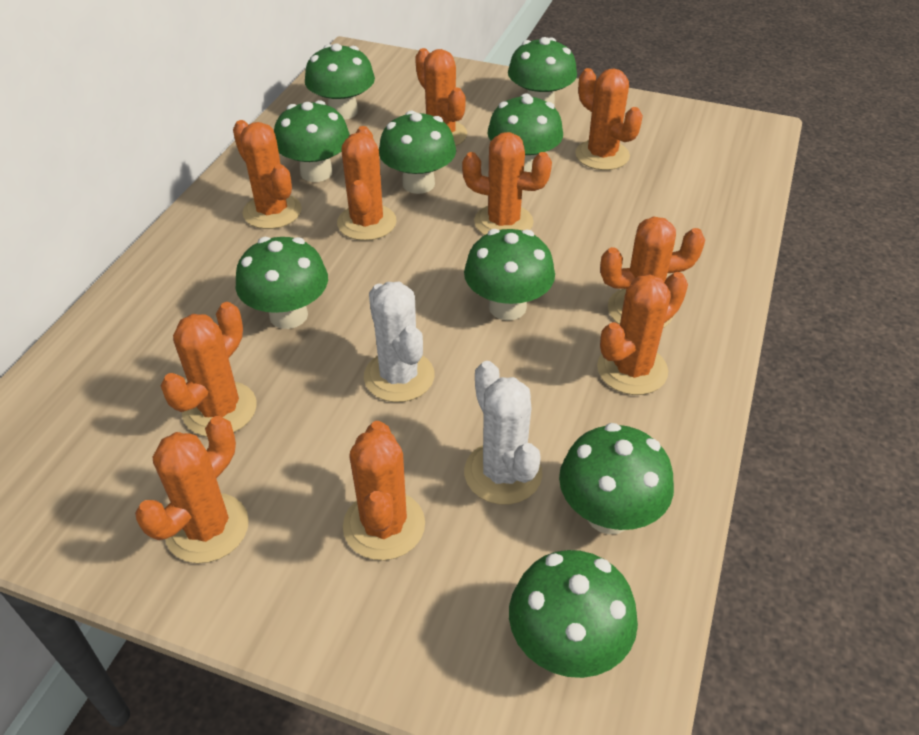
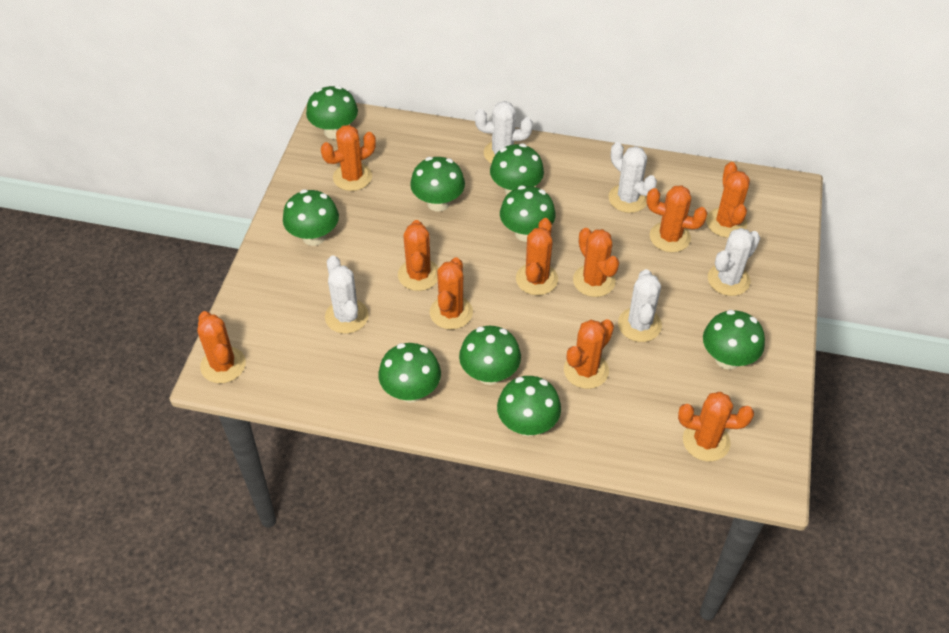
white cactus: [364,282,435,402] [464,361,542,505] = 2 -> [325,256,369,334] [475,101,533,164] [608,142,657,213] [618,269,662,342] [708,228,760,296] = 5

